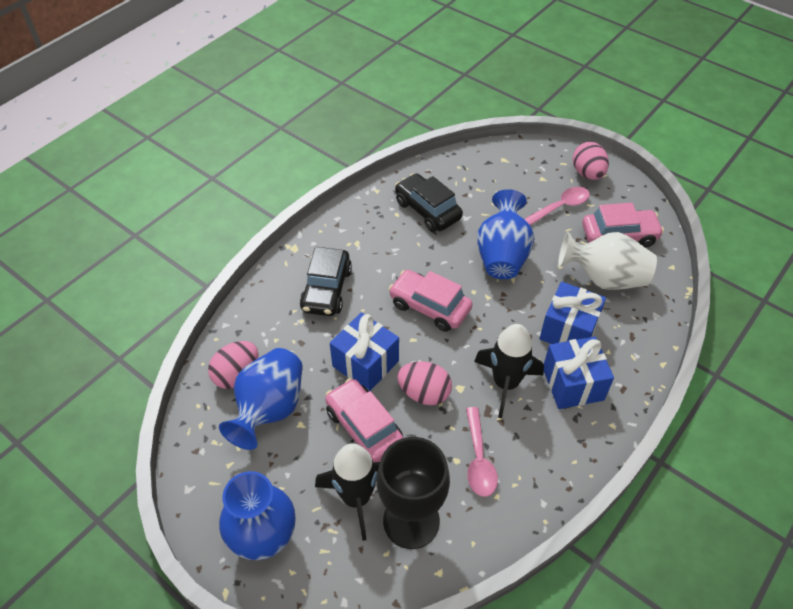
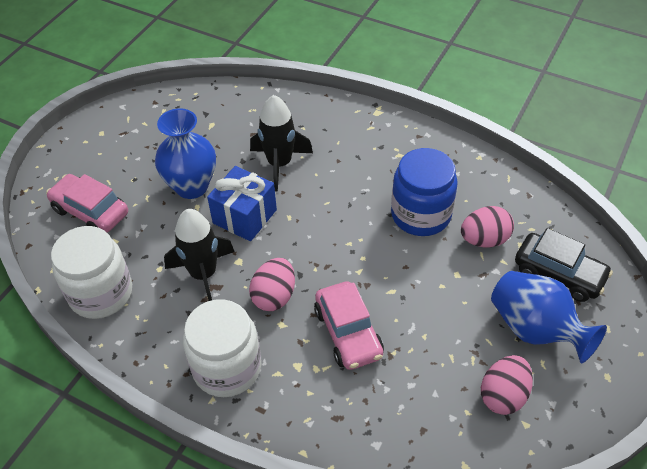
black car: [300,247,352,316] [395,173,463,232] = 2 -> [515,228,613,302] = 1
black goblet: [377,437,450,549] = 1 -> none = 0
blue gift: [330,312,399,391] [539,282,606,344] [544,336,614,409] = 3 -> [207,166,277,241] = 1
blue jar: none = 0 -> [391,148,458,236] = 1
blue vase: [219,348,303,450] [219,471,295,560] [477,189,535,279] = 3 -> [155,108,216,199] [491,271,607,363] = 2
pink car: [325,378,403,462] [389,270,473,332] [582,203,664,247] = 3 -> [46,174,128,232] [314,281,384,370] = 2
pink spoon: [466,407,498,497] [524,187,590,225] = 2 -> none = 0
white jar: none = 0 -> [51,226,132,319] [183,299,261,397] = 2
white vase: [558,232,657,290] = 1 -> none = 0

